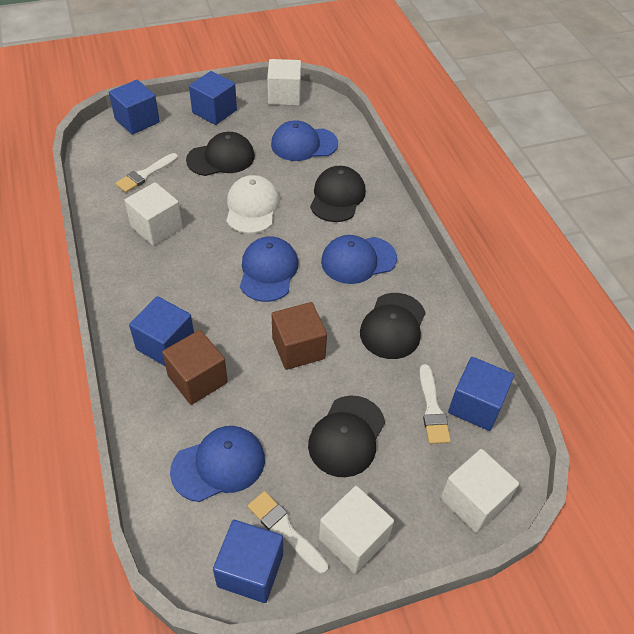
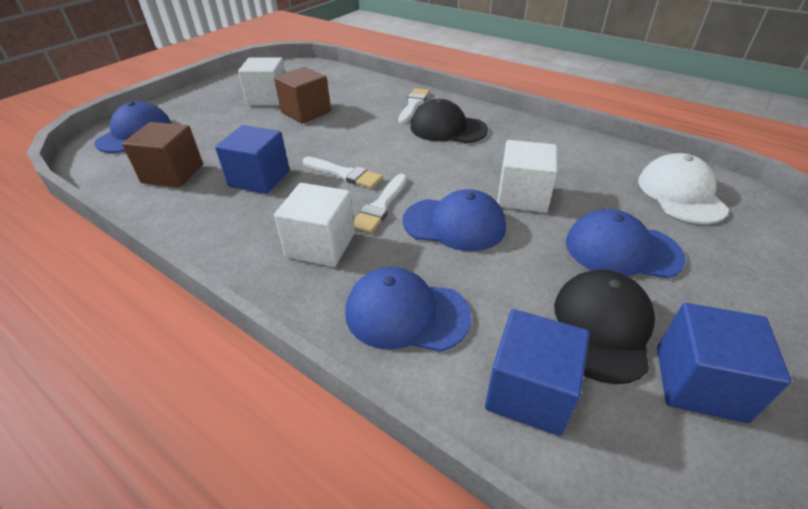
black cap: [186,132,255,176] [308,396,385,477] [310,166,366,222] [360,293,426,359] = 4 -> [410,99,488,143] [554,269,655,384] = 2
blue cube: [109,80,160,135] [129,296,194,367] [189,71,237,125] [213,520,283,603] [448,357,514,431] = 5 -> [215,125,290,194] [485,309,590,436] [657,303,791,423] = 3
white cube: [124,182,183,246] [267,59,301,106] [319,486,394,574] [440,449,519,533] = 4 -> [238,57,285,106] [274,183,355,267] [497,140,557,213] = 3

